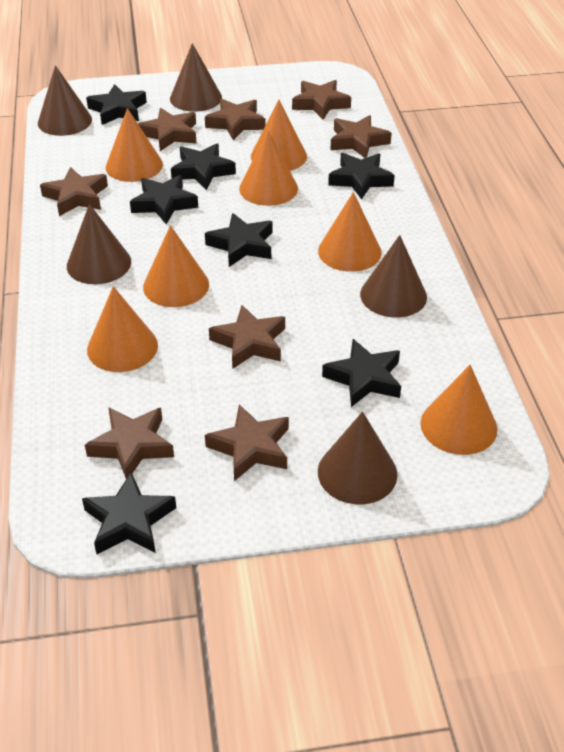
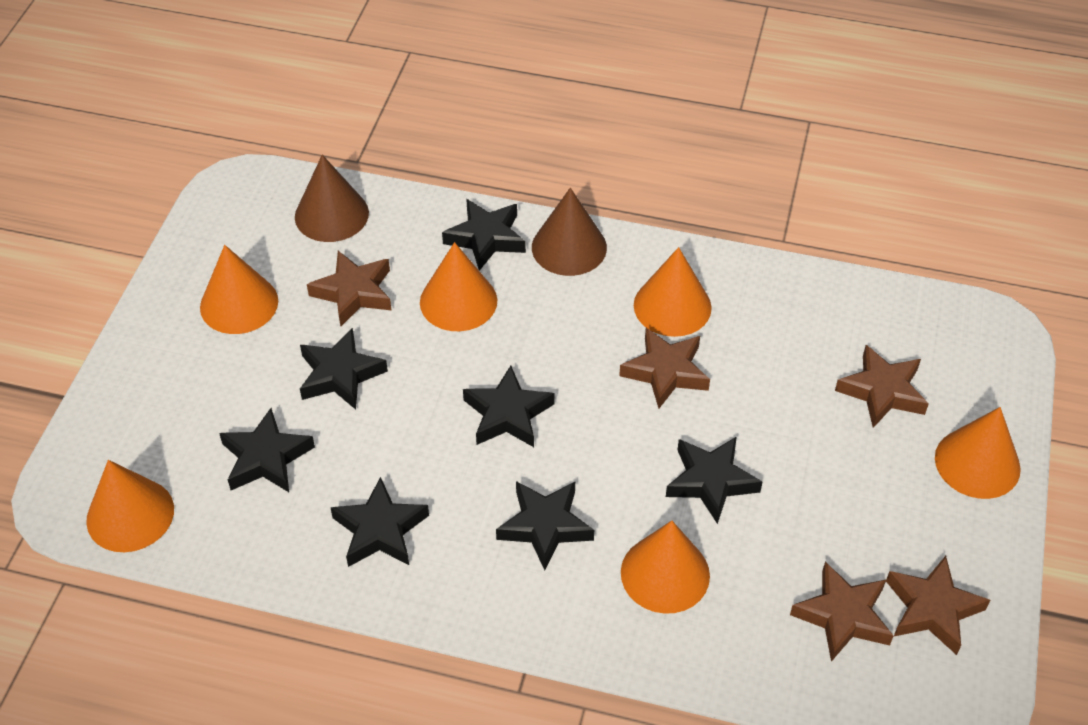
brown cone: [38,65,92,136] [67,204,131,284] [170,43,222,112] [318,412,398,505] [360,235,427,318] = 5 -> [295,155,369,242] [532,188,607,276] = 2
brown star: [40,167,108,216] [85,407,174,479] [138,108,197,151] [205,99,265,140] [205,404,289,481] [209,305,285,369] [292,80,351,120] [330,115,392,158] = 8 -> [307,251,391,326] [619,328,710,408] [790,562,894,662] [835,345,929,428] [886,556,990,655] = 5
orange cone: [87,286,158,372] [106,108,163,182] [143,225,209,307] [239,131,298,206] [251,99,307,171] [318,192,382,272] [420,365,497,455] = 7 -> [86,460,174,552] [200,245,278,334] [420,242,497,331] [621,521,710,614] [634,247,712,337] [935,407,1021,499] = 6

